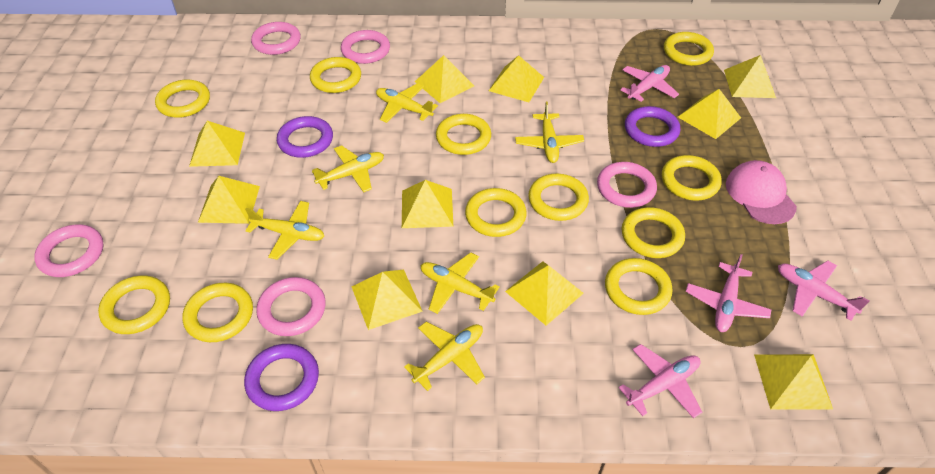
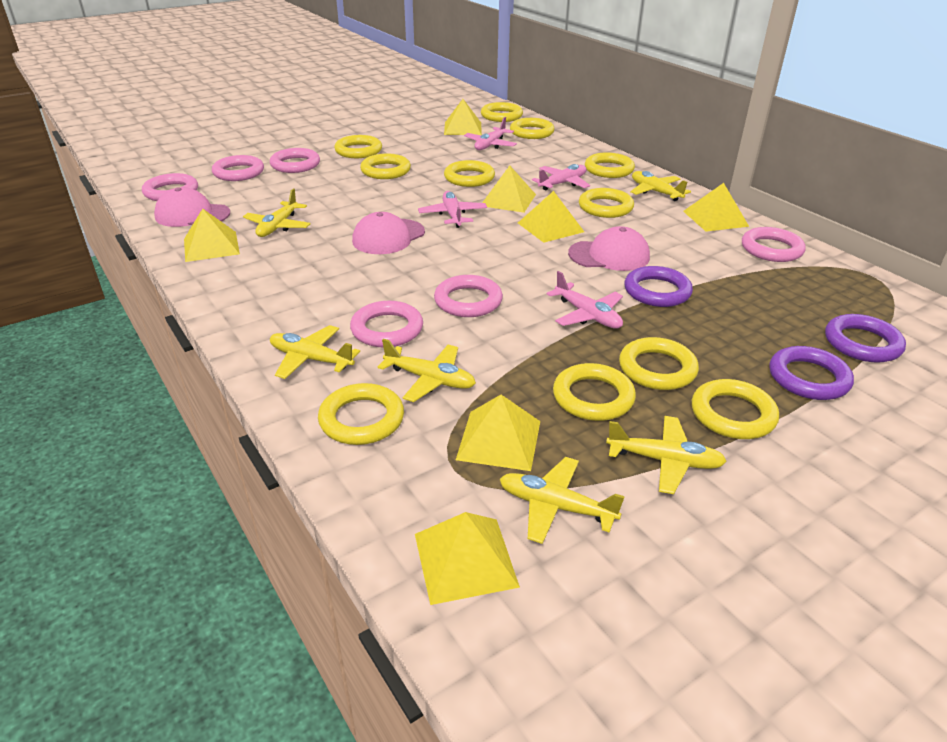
pink cap: [726,160,797,224] = 1 -> [154,187,230,227] [352,212,425,254] [568,226,650,271] = 3
pink ring: [34,224,104,277] [251,22,301,55] [256,277,326,336] [341,30,390,64] [597,162,657,208] = 5 -> [142,173,198,201] [212,155,264,181] [270,148,320,173] [350,301,423,347] [434,275,503,317] [742,227,806,262] = 6
yellow pyramid: [189,121,245,167] [198,176,260,224] [351,269,423,330] [402,180,453,228] [415,55,474,103] [489,55,544,102] [505,261,584,326] [678,89,741,139] [724,55,776,98] [754,354,833,410] = 10 -> [184,208,240,262] [415,512,520,605] [444,99,482,135] [456,395,540,471] [482,165,536,213] [518,191,584,243] [683,183,749,232] = 7

